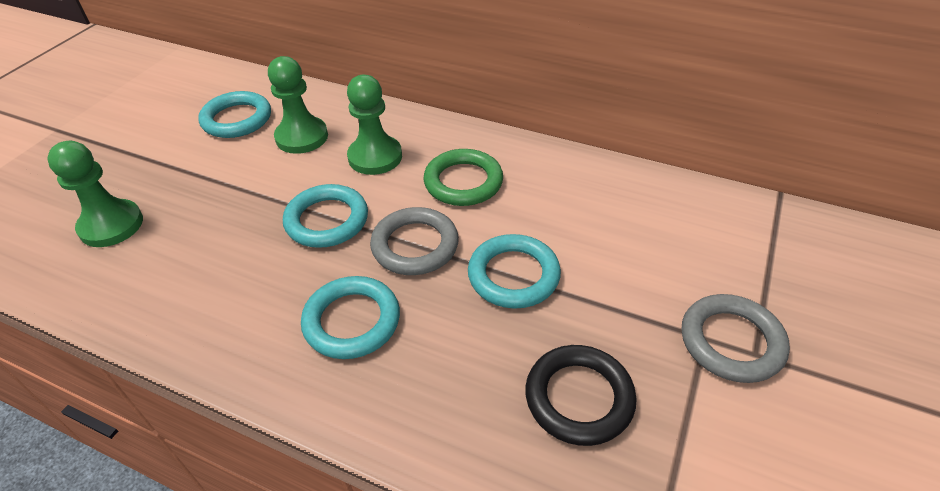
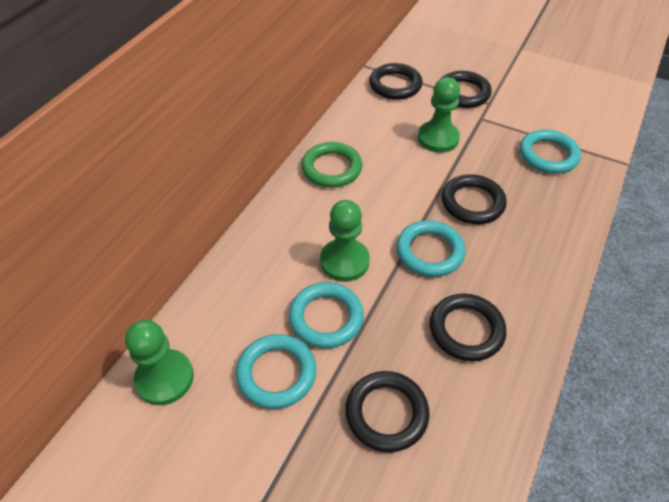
black ring: [525,345,636,446] = 1 -> [345,371,429,452] [369,63,422,100] [430,294,507,361] [441,71,492,108] [442,174,507,224] = 5
grey ring: [370,207,459,275] [682,294,790,383] = 2 -> none = 0

